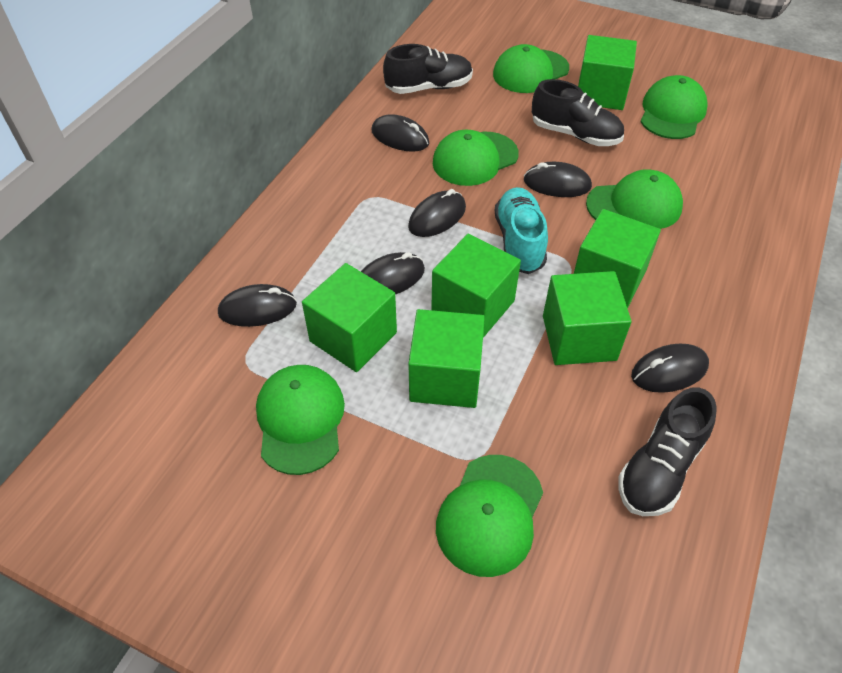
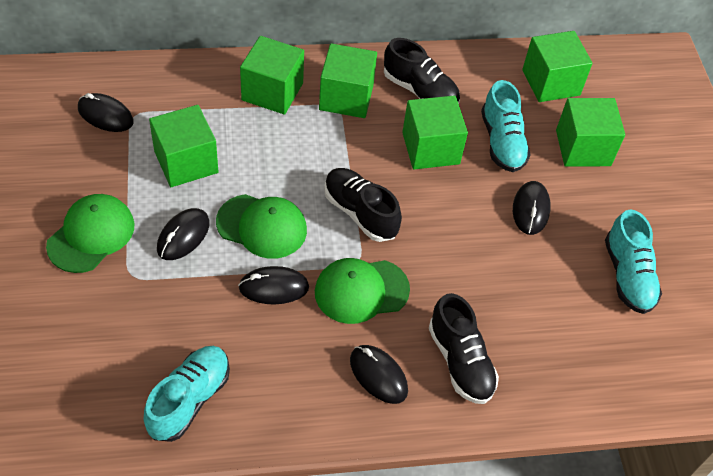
black mouse: [218,284,297,327] [361,252,425,294] [372,114,429,152] [408,189,466,237] [524,162,592,197] [631,344,709,393] = 6 -> [78,93,134,132] [157,208,210,260] [238,266,309,304] [350,345,408,404] [513,181,551,235] = 5
green cap: [256,365,345,475] [433,130,519,186] [436,455,543,577] [493,44,569,93] [586,169,683,229] [640,75,707,139] = 6 -> [46,194,135,273] [216,194,307,259] [315,258,410,324] = 3
turquoise shoe: [495,187,548,274] = 1 -> [144,346,230,442] [481,80,531,172] [605,209,662,314] = 3

